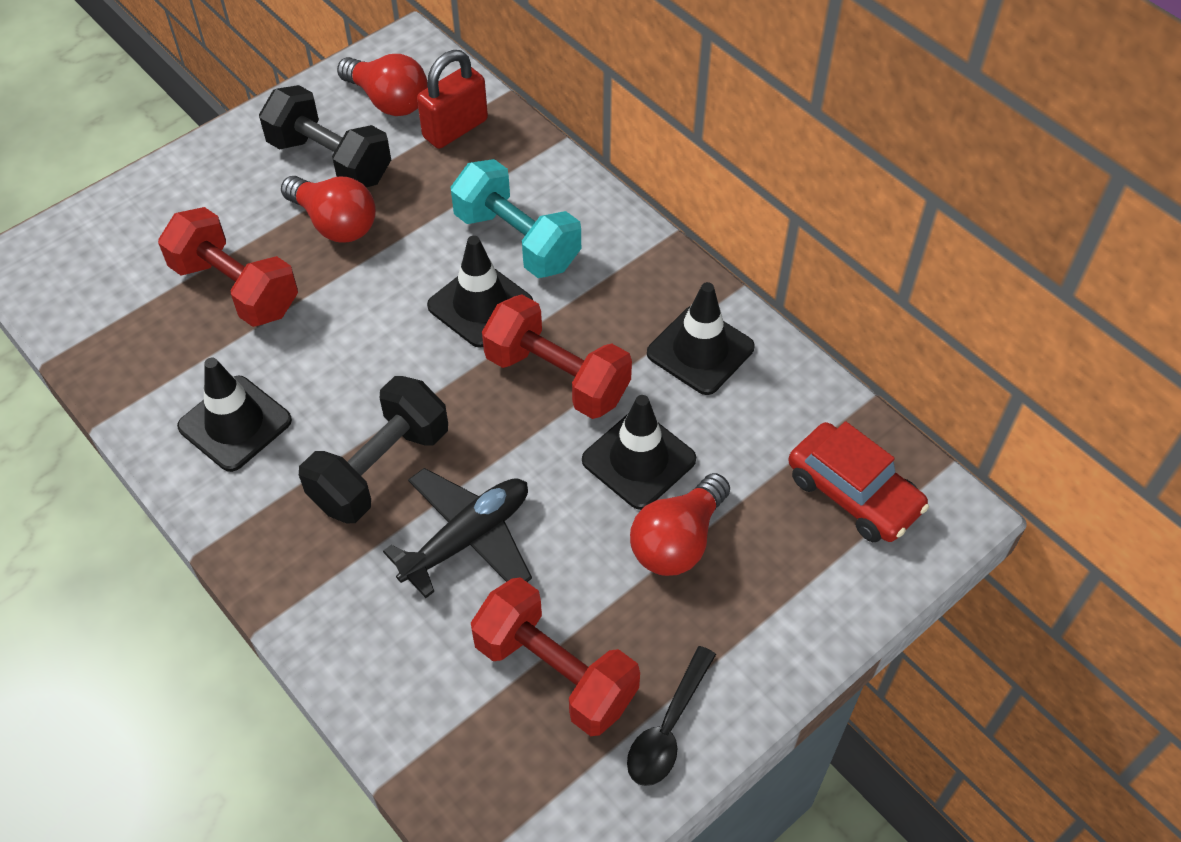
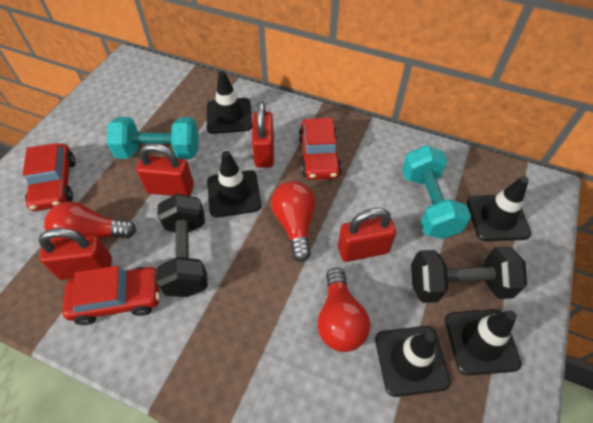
black plane: [383,468,532,598] = 1 -> none = 0
black spoon: [627,646,716,786] = 1 -> none = 0
black traffic cone: [177,358,292,472] [427,236,533,348] [582,395,696,510] [647,282,755,395] = 4 -> [207,71,253,134] [207,151,261,217] [375,326,450,397] [445,309,522,376] [467,176,531,241] = 5
red car: [788,421,929,542] = 1 -> [23,143,76,211] [62,266,160,325] [299,118,342,180] = 3
red dumbbell: [158,207,298,327] [471,577,640,736] [482,295,632,419] = 3 -> none = 0
red padlock: [417,50,488,149] = 1 -> [38,228,112,280] [136,143,194,196] [252,101,274,168] [338,208,396,262] = 4
turquoise dumbbell: [451,159,581,278] = 1 -> [107,117,199,159] [402,145,471,239] = 2

